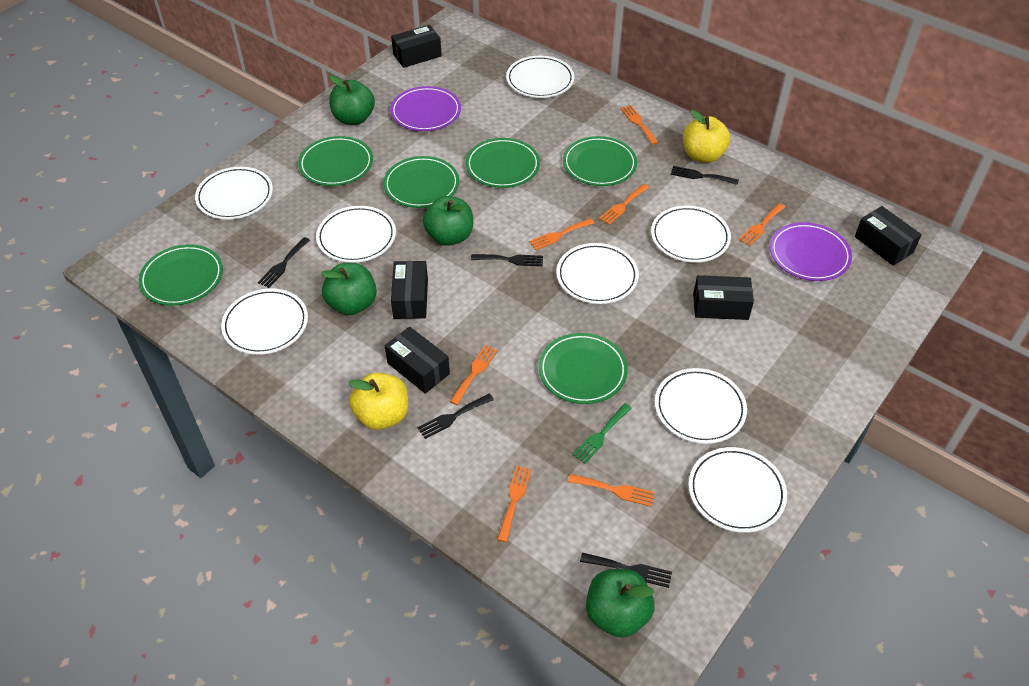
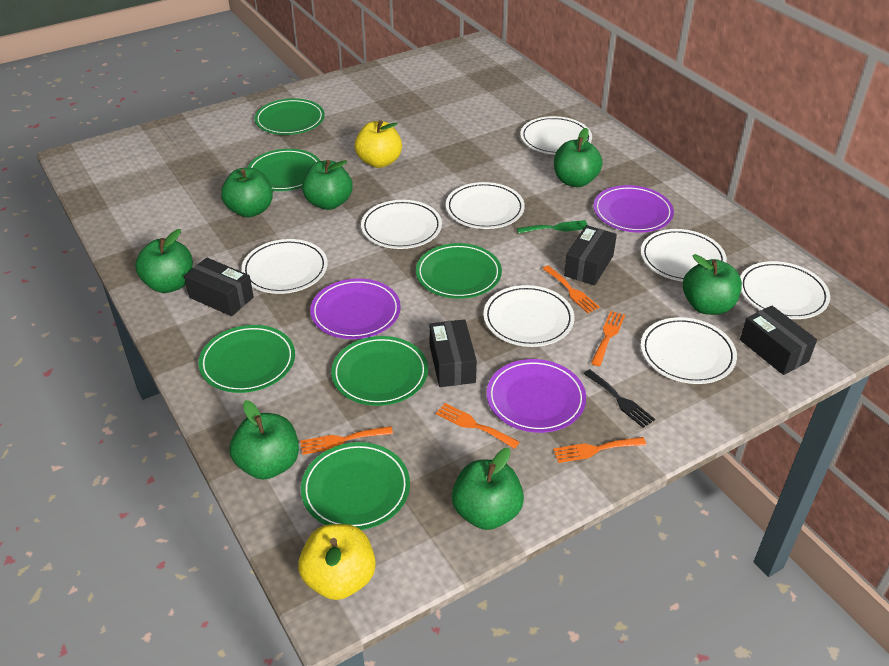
black box: [385,326,450,394] [391,25,442,68] [391,261,428,319] [693,275,754,320] [855,206,922,266] = 5 -> [184,258,254,316] [429,319,477,387] [564,225,617,285] [740,305,817,375] = 4
black fork: [258,237,310,288] [417,394,494,439] [471,254,543,266] [580,553,672,588] [671,166,739,185] = 5 -> [583,369,655,428] = 1
green apple: [321,263,377,315] [329,75,375,125] [423,196,473,246] [586,569,655,638] = 4 -> [135,229,193,293] [221,168,273,217] [230,400,299,480] [302,160,353,210] [452,448,524,530] [554,128,603,187] [683,254,742,315] = 7
orange fork: [450,345,498,405] [497,465,532,542] [529,218,594,250] [568,474,655,507] [599,184,649,225] [620,105,658,145] [739,203,785,246] = 7 -> [300,426,393,455] [436,403,520,449] [542,265,600,313] [553,437,646,463] [591,311,625,366] = 5
purple plate: [390,86,461,131] [770,222,852,281] = 2 -> [310,279,401,339] [487,359,586,433] [593,185,674,233] = 3

